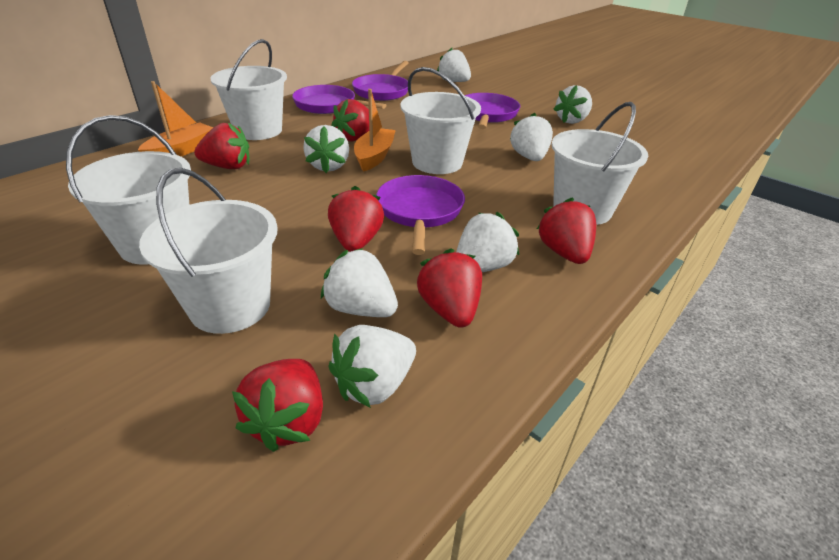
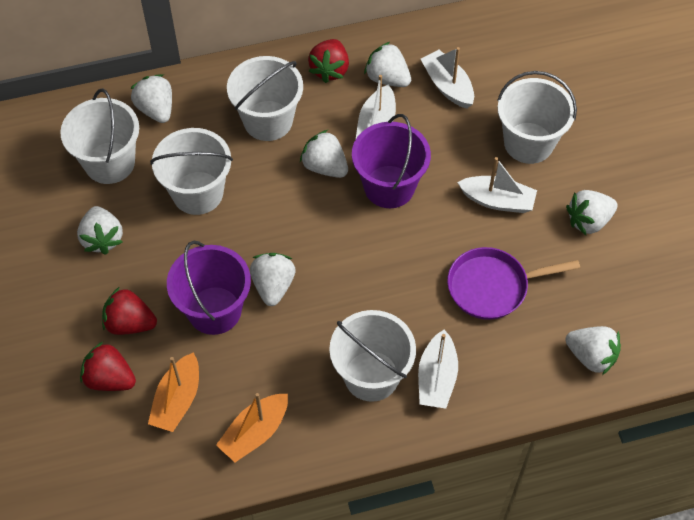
purple bucket: none = 0 -> [167,241,251,335] [352,114,431,208] = 2
purple pan: [292,85,386,114] [352,61,408,101] [376,175,465,255] [465,93,520,129] = 4 -> [447,247,580,320] = 1
red strawberry: [194,123,250,169] [232,359,323,452] [328,186,384,252] [331,99,369,141] [417,249,482,328] [537,197,596,264] = 6 -> [80,342,136,391] [102,287,157,335] [308,39,349,83] = 3
white boat: none = 0 -> [356,75,396,138] [418,330,458,409] [421,47,474,109] [457,157,537,213] = 4

